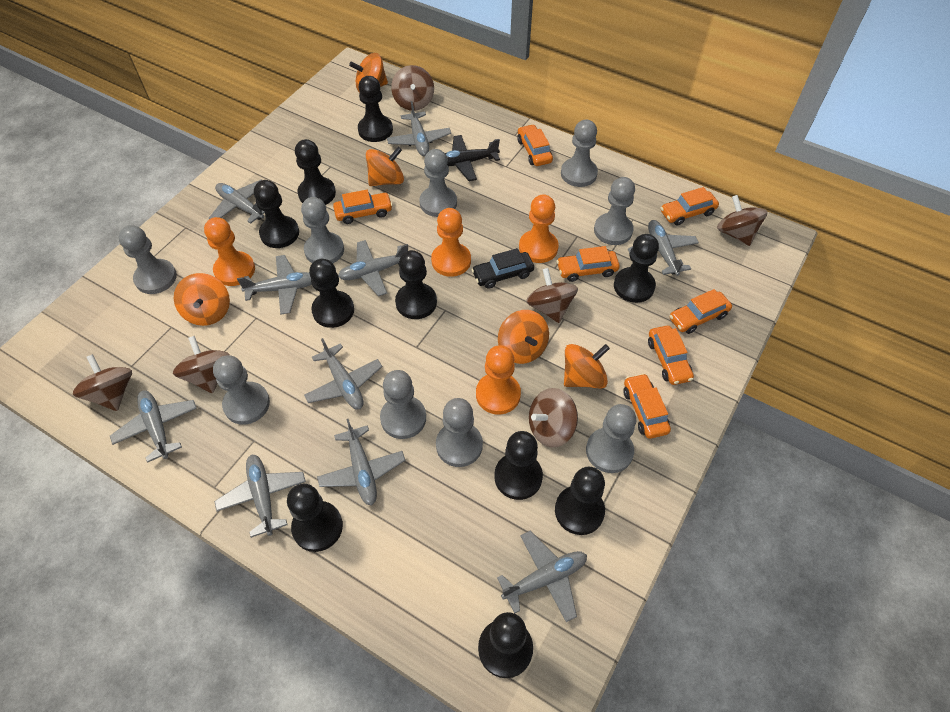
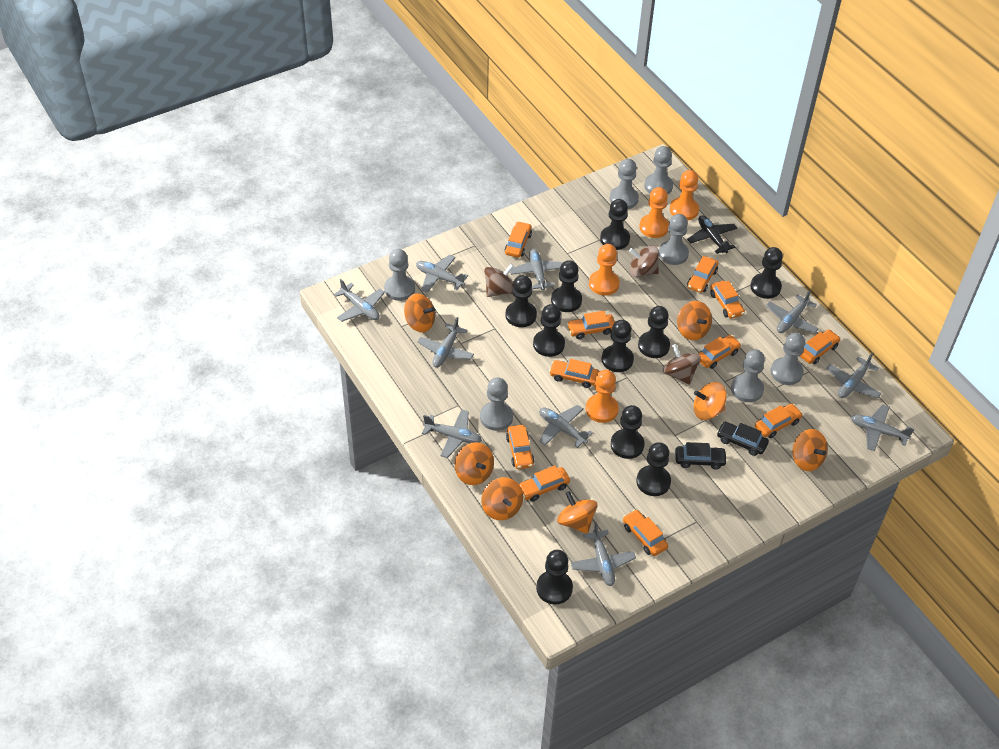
black car: [471,248,534,289] = 1 -> [675,442,727,470] [717,422,769,456] = 2
brown spinning top: [73,354,132,411] [173,336,230,393] [391,65,434,111] [526,268,578,323] [529,388,578,447] [717,195,768,246] = 6 -> [484,264,514,297] [629,245,659,277] [663,344,701,385] = 3
grey pawn: [118,225,177,294] [213,355,270,425] [301,197,344,263] [380,370,426,439] [419,149,457,217] [436,398,483,467] [561,119,598,187] [586,404,636,473] [594,177,635,245] = 9 -> [384,249,415,301] [480,377,513,431] [610,159,639,209] [644,146,673,194] [659,214,689,265] [731,349,765,402] [771,333,805,385] = 7
orange car: [333,190,393,224] [517,124,553,166] [557,246,620,282] [623,373,671,439] [648,326,694,385] [661,187,719,225] [670,289,732,334] = 7 -> [505,221,532,258] [506,425,534,469] [519,465,570,502] [549,359,599,388] [567,311,615,339] [623,509,668,556] [687,256,718,293] [698,335,741,369] [710,281,745,319] [755,403,803,438] [799,329,841,364] = 11
orange spinning top: [174,273,230,326] [349,53,388,93] [366,147,404,186] [498,310,549,364] [564,344,610,389] = 5 -> [404,293,435,332] [455,442,494,485] [481,477,523,520] [557,491,597,533] [677,301,712,340] [694,382,727,420] [792,429,828,471] = 7

